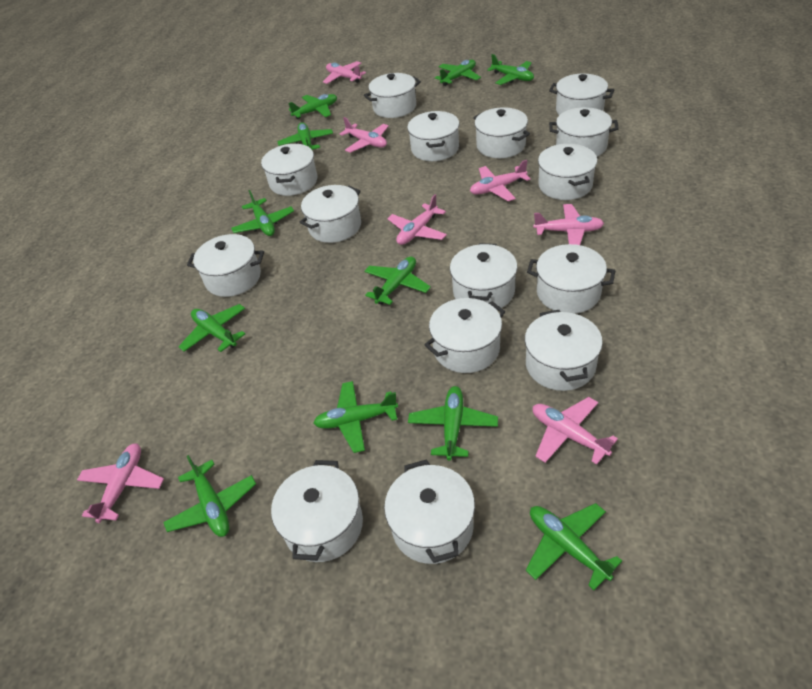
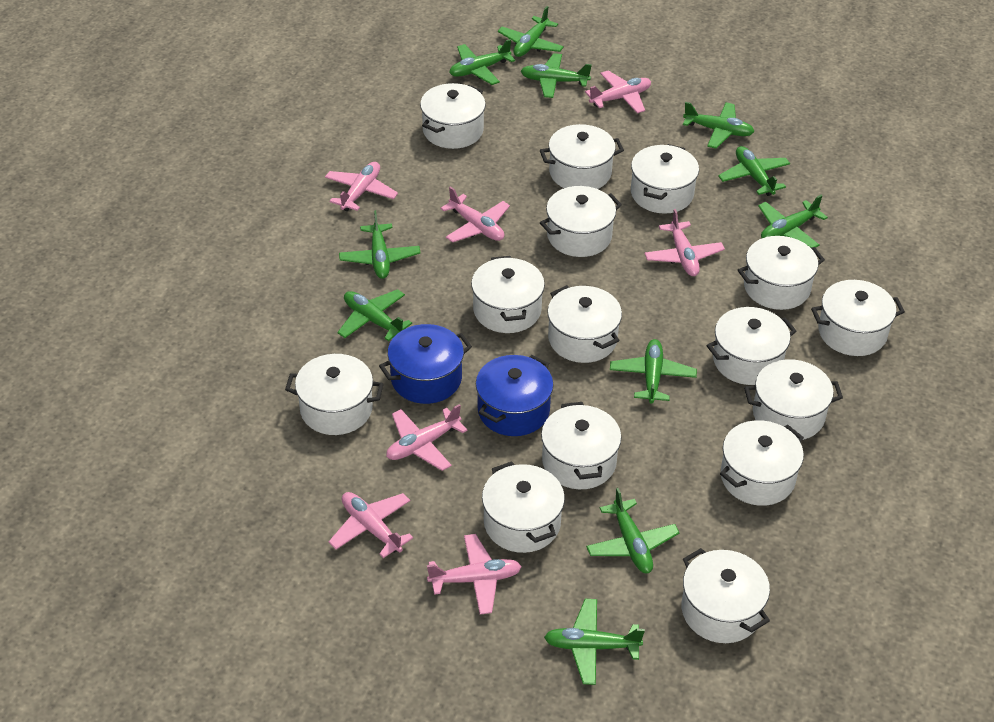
blue pot: none = 0 -> [379,324,472,404] [476,355,554,436] = 2

